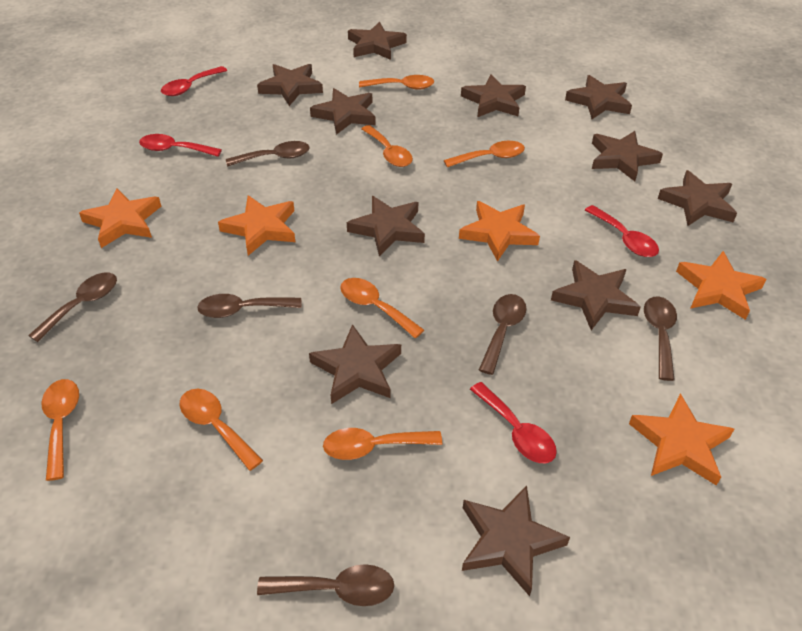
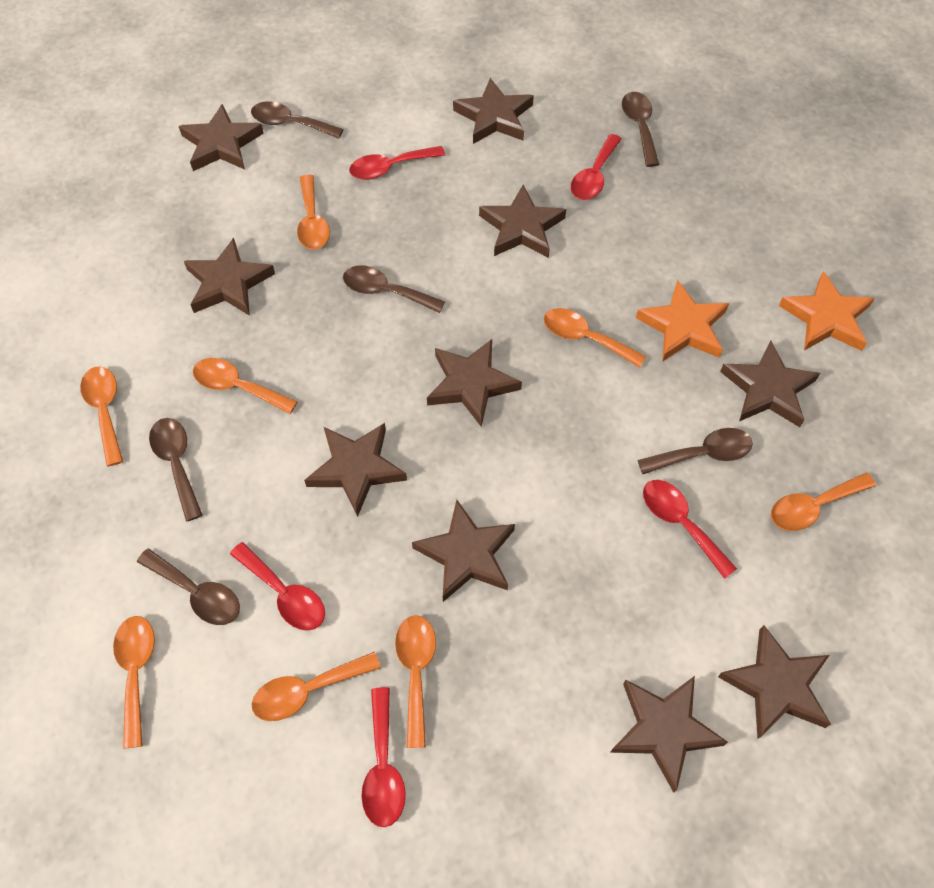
brown star: [257,64,323,106] [309,324,401,404] [310,88,376,135] [347,196,425,256] [348,22,407,60] [461,74,526,117] [462,486,570,596] [551,260,641,330] [565,75,632,119] [592,131,663,181] [658,170,737,226] = 11 -> [179,104,264,171] [184,238,275,316] [304,423,407,517] [412,500,515,602] [427,339,522,427] [453,78,534,144] [479,185,566,258] [610,676,728,793] [718,625,831,739] [720,340,820,427] = 10
orange spoon: [42,379,79,481] [180,389,263,471] [323,428,442,460] [340,278,424,338] [359,75,434,90] [361,125,413,167] [444,141,525,168] = 7 -> [80,366,123,466] [113,616,155,749] [193,358,298,414] [252,652,381,721] [297,174,330,250] [395,615,436,748] [544,308,646,368] [771,473,876,531] = 8
orange star: [79,188,161,248] [218,195,295,256] [459,201,540,262] [629,393,734,486] [676,251,766,320] = 5 -> [636,280,729,362] [779,271,875,351] = 2
red spoon: [139,134,222,157] [161,66,227,96] [470,382,557,463] [585,205,659,257] = 4 -> [230,542,325,630] [349,146,445,180] [361,687,406,827] [571,134,622,200] [643,480,737,579] = 5

